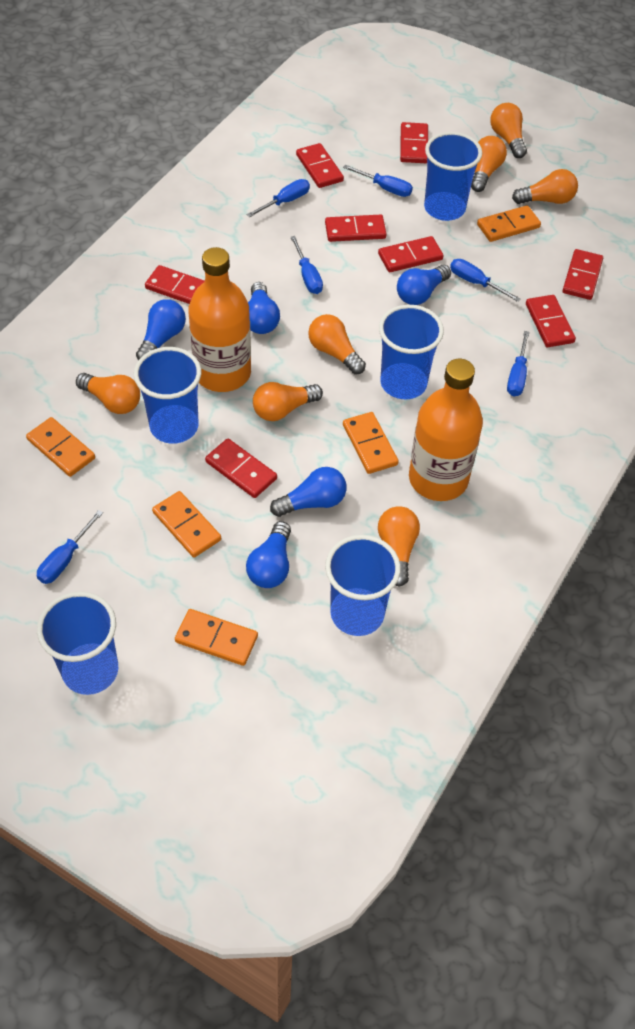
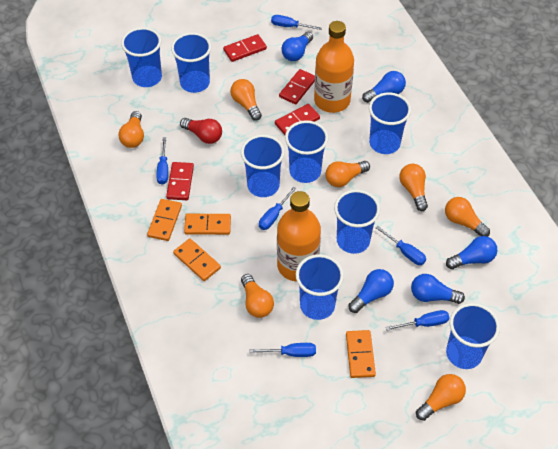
blue cup: [37,591,118,695] [134,347,201,444] [325,535,401,636] [379,305,444,399] [424,132,482,221] = 5 -> [121,27,162,87] [171,33,211,93] [241,135,285,197] [285,120,328,183] [295,254,344,320] [334,190,380,254] [369,92,411,154] [446,303,500,369] = 8
orange domino: [26,417,95,477] [152,491,221,558] [175,609,258,666] [343,412,399,474] [477,205,541,242] = 5 -> [147,199,182,241] [173,238,221,281] [184,214,231,235] [346,330,376,378] = 4
red domino: [145,265,205,304] [205,439,277,498] [296,143,344,188] [325,215,386,242] [378,236,444,272] [400,122,428,163] [526,295,576,347] [562,249,603,300] = 8 -> [166,162,194,200] [223,34,267,62] [275,104,320,135] [279,69,315,104] = 4
red light bulb: none = 0 -> [180,118,222,144] = 1

